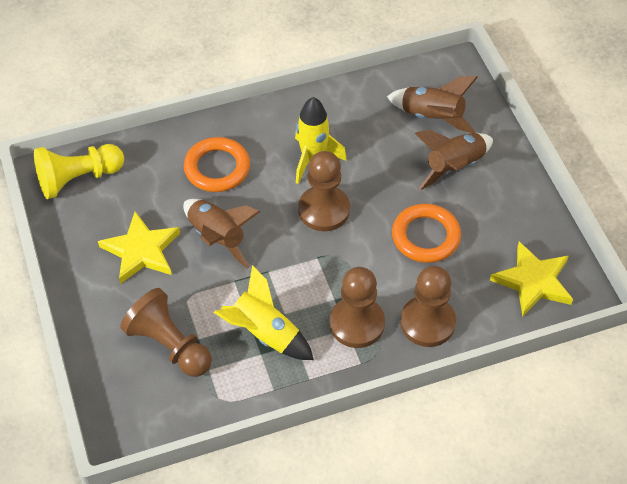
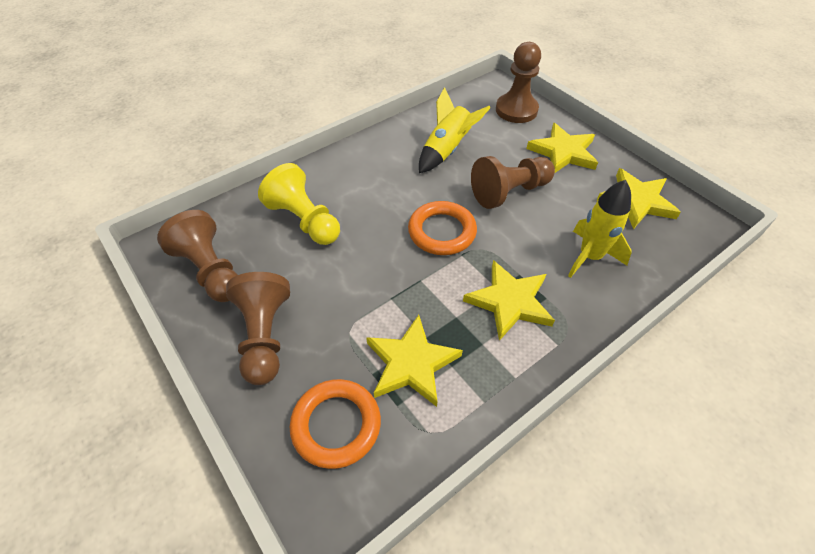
brown rocket: [183,199,260,269] [387,76,478,133] [415,130,493,190] = 3 -> none = 0
yellow star: [98,211,180,284] [490,241,573,317] = 2 -> [366,315,463,407] [463,260,555,341] [526,123,598,173] [597,168,681,229] = 4

